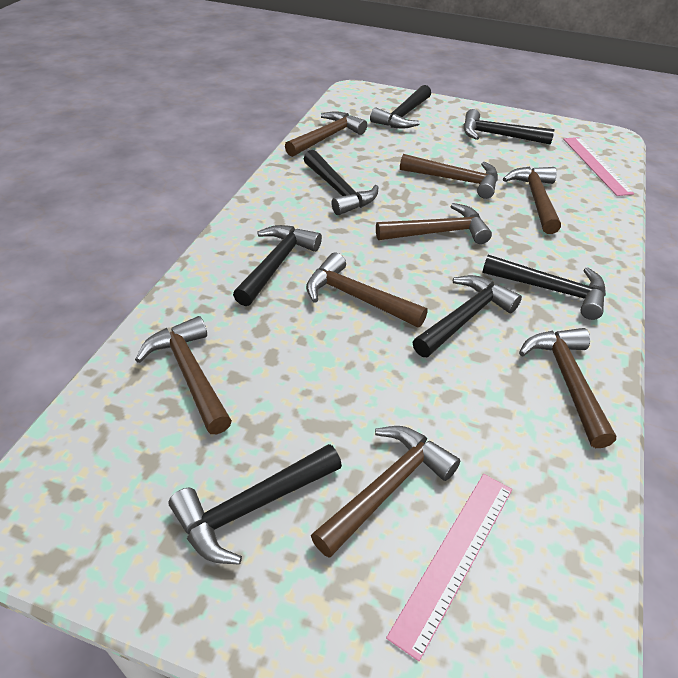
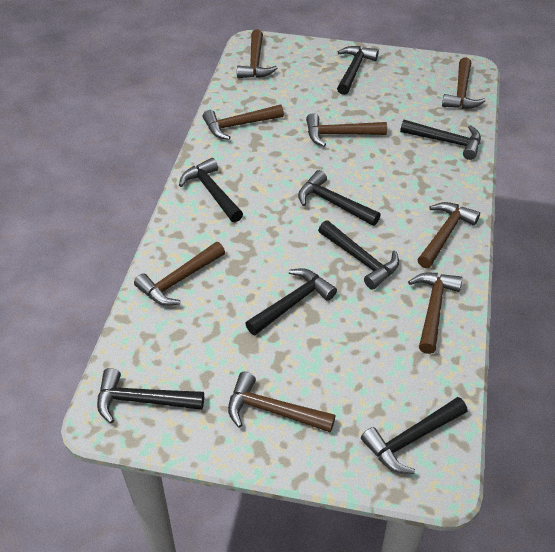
black hammer: [169,444,342,565] [233,225,322,306] [304,150,379,215] [370,85,431,129] [412,275,522,357] [463,109,554,144] [482,255,606,320] = 7 -> [97,368,204,423] [179,158,243,222] [245,268,337,335] [298,170,381,226] [318,221,399,290] [337,46,379,95] [361,397,467,474] [400,120,481,160] = 8
pink ruler: [386,474,512,661] [563,137,634,196] = 2 -> none = 0

